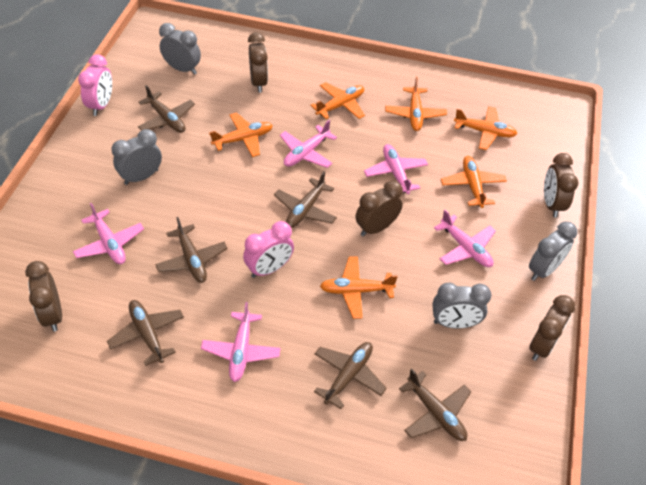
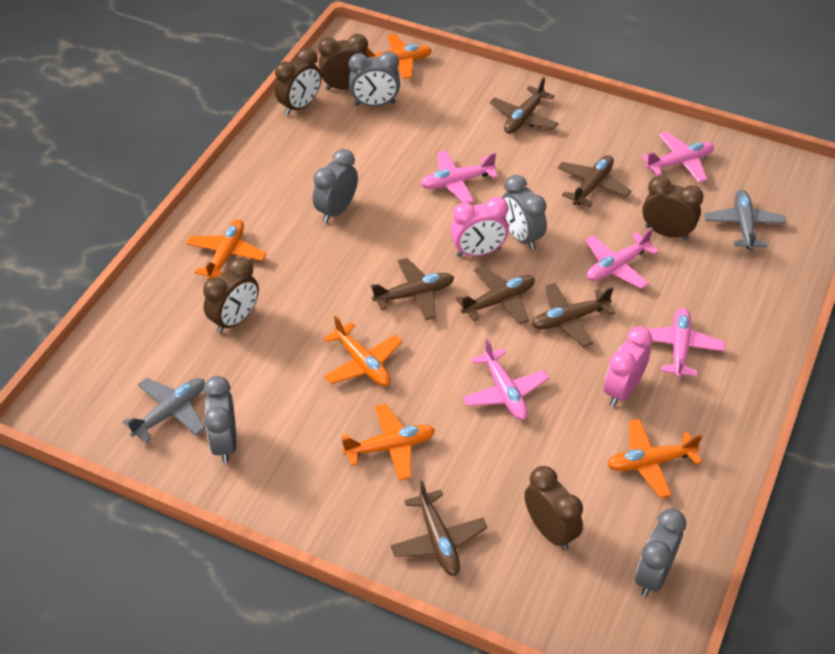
grey clock: [112,129,162,185] [159,23,201,75] [432,283,491,329] [529,222,577,281] = 4 -> [204,376,236,463] [313,149,358,223] [349,51,400,106] [502,175,547,250] [635,509,686,596] = 5
grey plane: none = 0 -> [122,378,205,443] [705,190,786,250] = 2
orange plane: [209,113,273,157] [310,82,365,119] [320,256,398,319] [385,77,447,131] [441,156,507,208] [454,106,517,150] = 6 -> [186,220,266,280] [324,315,402,386] [342,404,435,481] [366,34,432,79] [607,419,702,498] = 5

